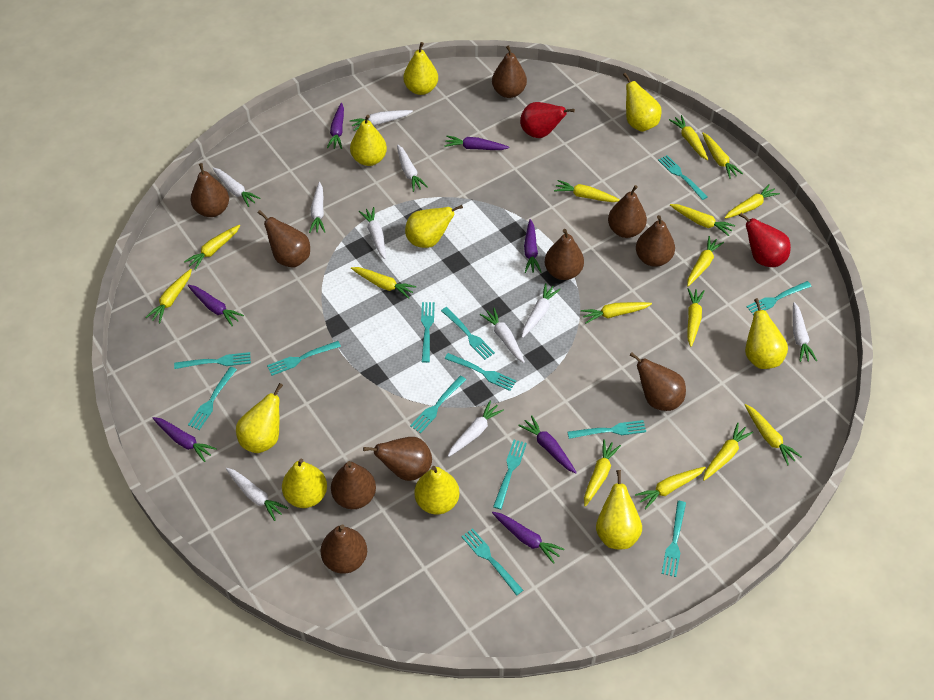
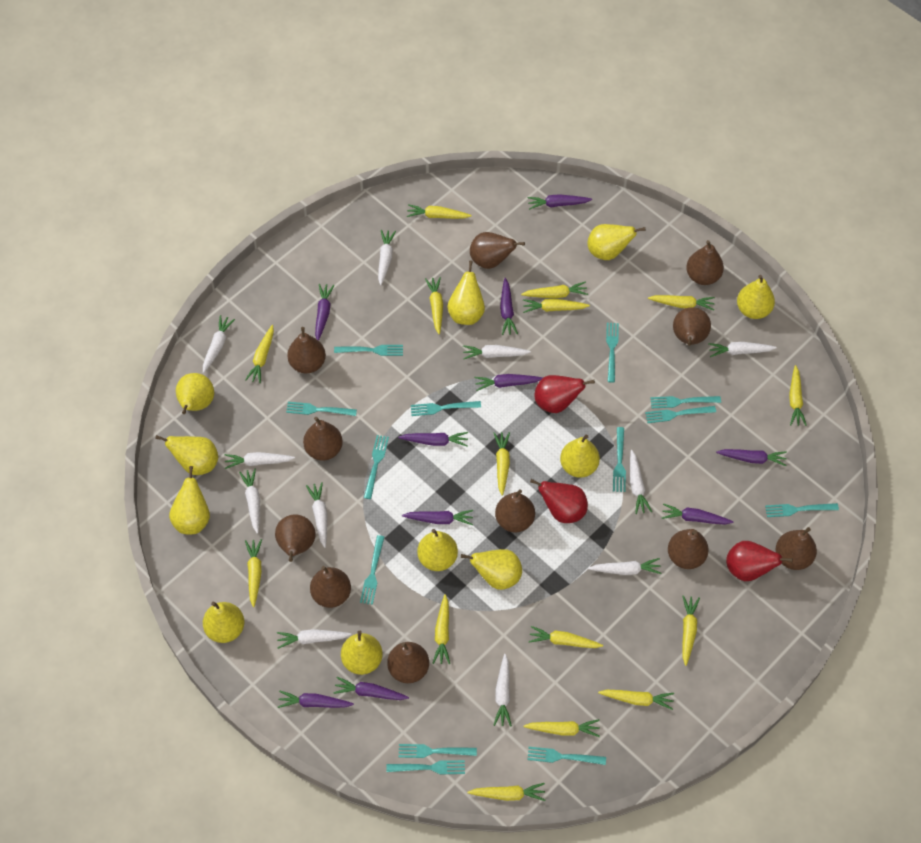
brown pear: [191,163,229,217] [258,210,310,267] [321,524,367,574] [331,461,376,509] [363,437,432,481] [492,45,527,98] [545,229,584,280] [608,185,647,238] [629,352,686,411] [636,215,675,267] = 10 -> [275,515,316,562] [287,327,326,373] [303,417,343,461] [310,566,351,608] [387,642,429,683] [470,232,525,269] [495,489,535,533] [668,529,709,569] [673,307,711,346] [686,240,724,285] [776,527,817,570] = 11
purple carrot: [153,417,217,462] [188,285,244,326] [327,103,344,149] [444,135,509,150] [492,512,564,564] [518,415,577,474] [524,219,541,273] = 7 -> [278,691,354,708] [315,284,334,341] [333,677,409,700] [398,432,468,447] [402,510,473,525] [474,374,543,391] [500,278,518,335] [527,194,592,210] [662,503,734,525] [716,449,787,466] = 10
red pear: [520,102,575,138] [739,213,791,267] = 2 -> [530,479,588,523] [534,375,595,413] [726,541,793,581] = 3
white carrot: [212,168,261,207] [226,468,288,521] [309,182,325,233] [350,110,413,131] [359,207,386,259] [397,144,428,192] [448,400,504,457] [480,307,525,363] [522,283,561,338] [793,302,817,362] = 10 -> [203,315,235,373] [225,452,295,469] [239,469,260,534] [277,629,351,649] [306,482,327,548] [378,230,396,285] [463,345,531,359] [493,654,512,727] [588,558,661,575] [630,450,652,514] [708,342,777,357] = 11
yellow pear: [236,383,283,453] [282,459,327,508] [350,115,387,166] [403,42,438,95] [405,205,463,248] [414,466,460,515] [596,470,642,549] [623,73,662,132] [745,298,788,369] = 9 -> [155,435,218,475] [169,466,210,535] [176,373,214,414] [203,602,244,643] [341,631,383,675] [417,529,458,571] [447,261,485,325] [461,549,522,590] [560,434,600,478] [587,224,645,260] [737,275,775,319] = 11

